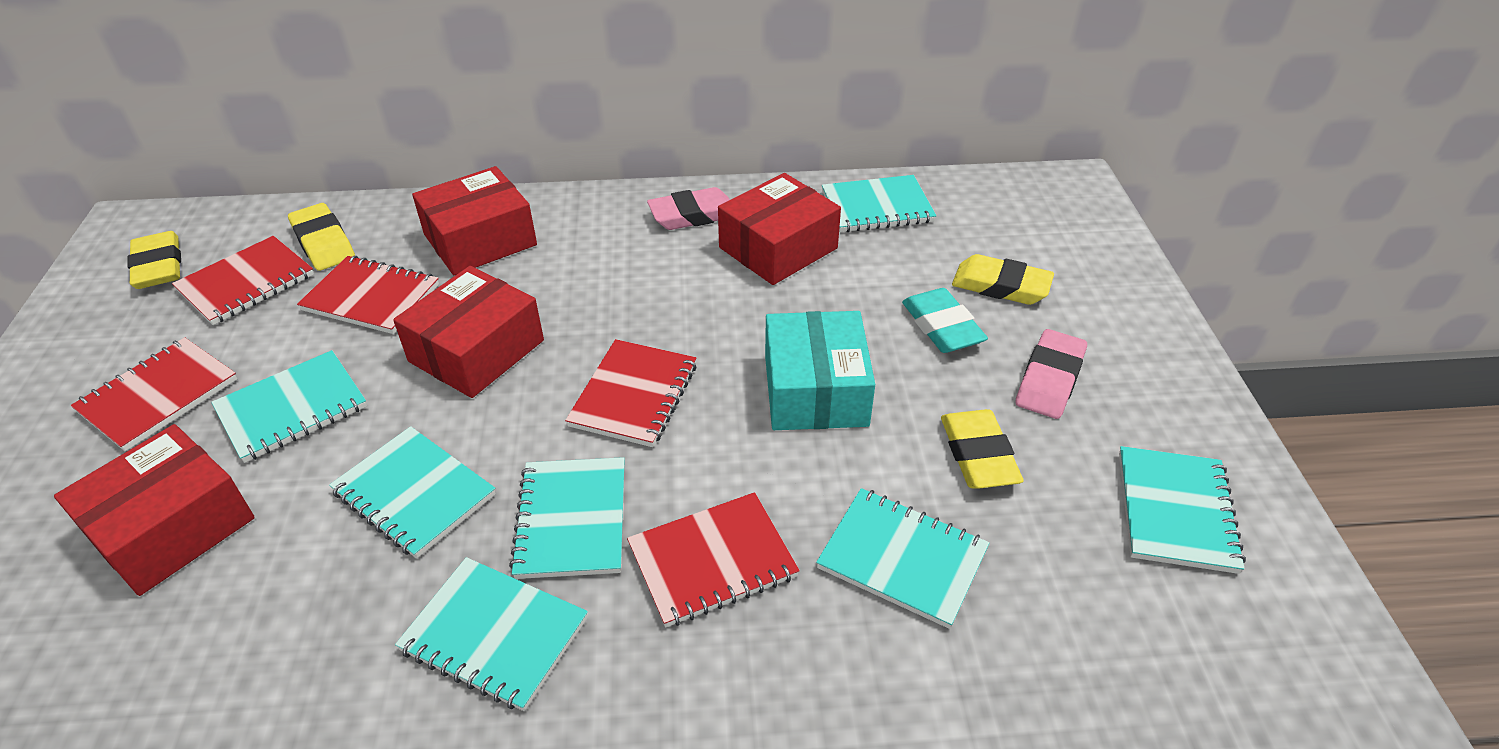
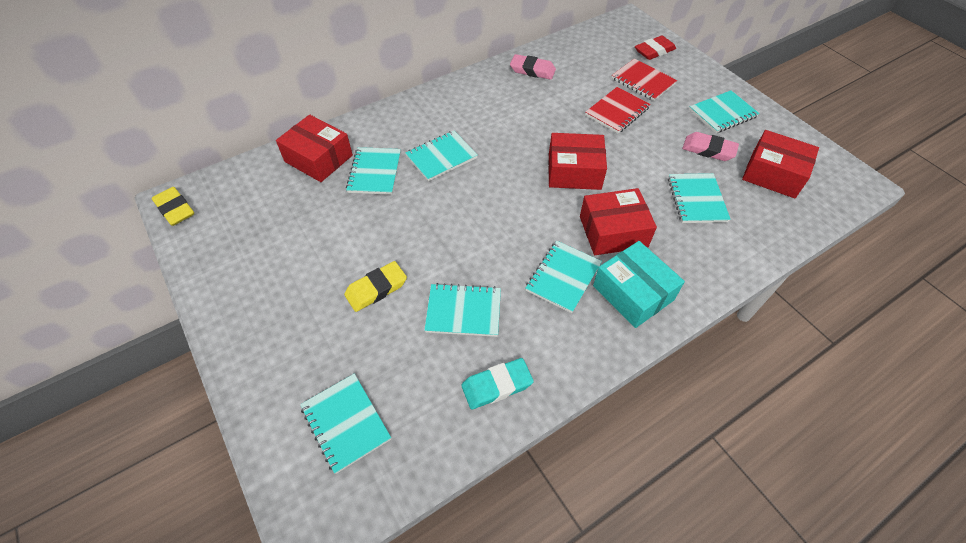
red eraser: none = 0 -> [635,35,676,60] = 1
red notebook: [71,337,237,451] [172,236,314,325] [297,256,439,334] [565,339,697,447] [627,492,800,627] = 5 -> [585,87,650,133] [612,58,677,101] = 2
yellow eraser: [127,231,181,289] [288,203,355,271] [941,409,1024,489] [952,254,1054,305] = 4 -> [152,187,194,226] [344,261,407,312] = 2

